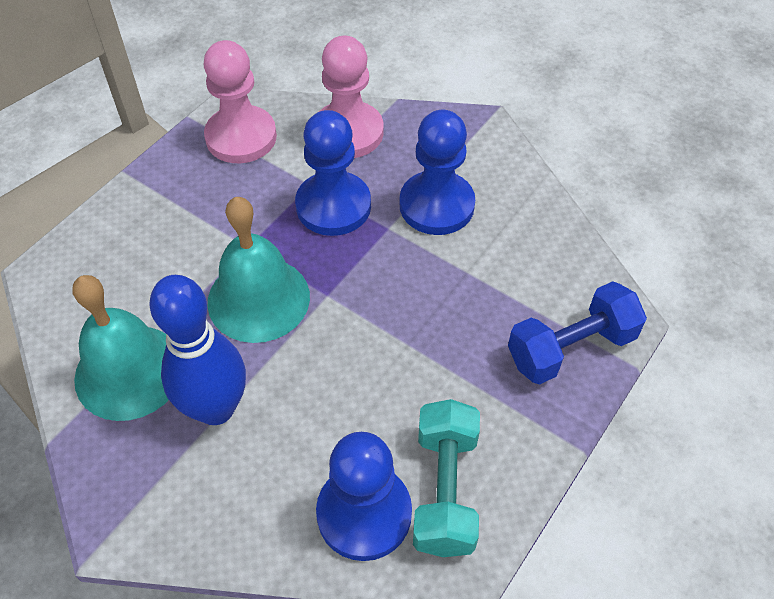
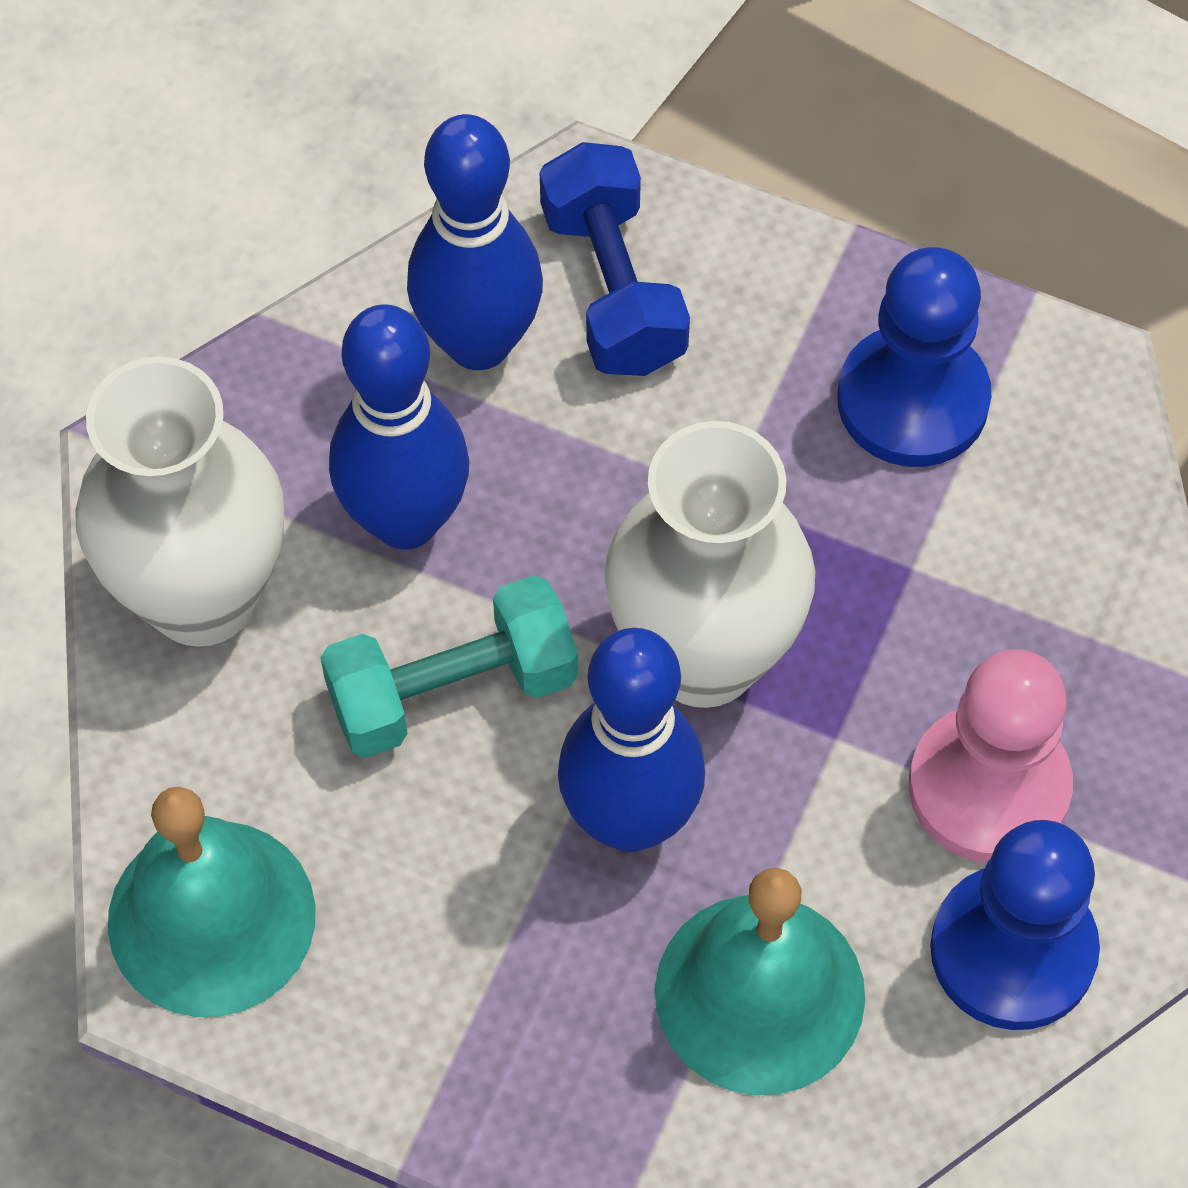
blue bowling pin: [149,275,246,425] = 1 -> [329,304,469,549] [407,114,543,370] [558,628,705,852] = 3
blue pawn: [295,110,371,236] [316,432,412,561] [400,110,475,235] = 3 -> [838,247,991,467] [930,820,1100,1030] = 2
pink pawn: [204,40,277,163] [319,36,383,158] = 2 -> [909,649,1073,862] = 1
white vase: none = 0 -> [75,356,284,647] [604,421,815,708] = 2

